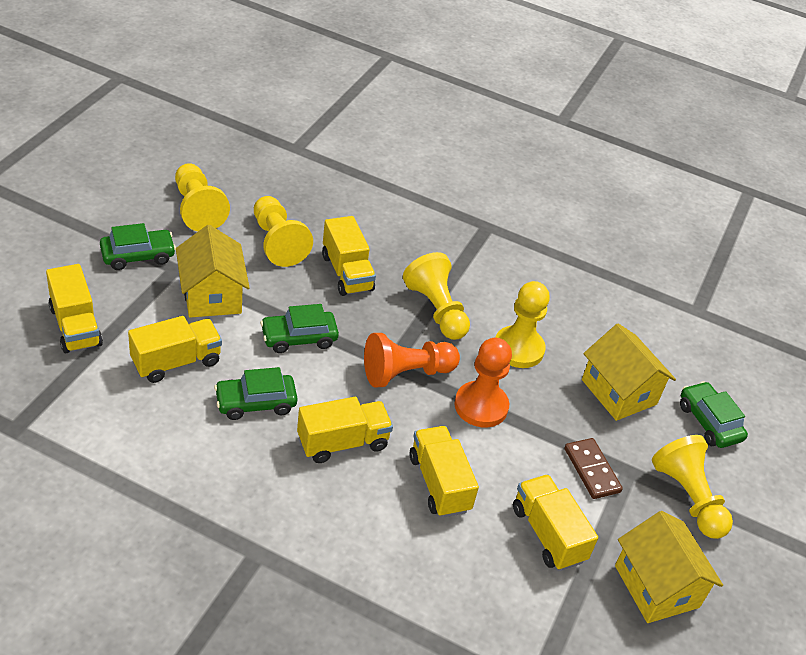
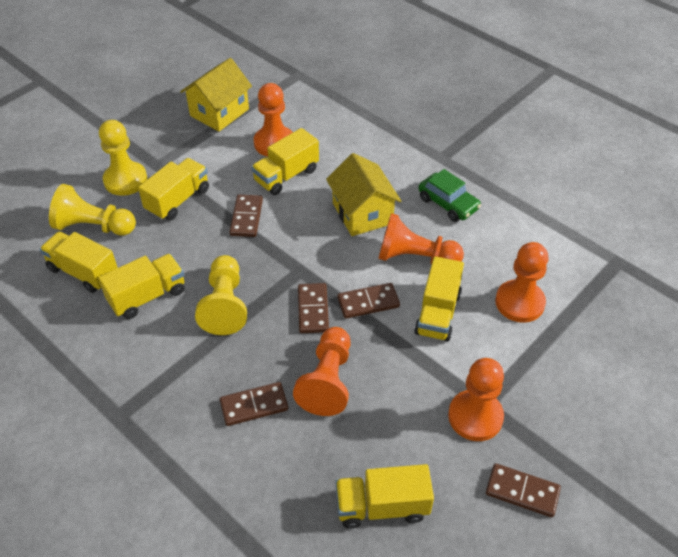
brown domino: [564,438,623,499] = 1 -> [220,382,288,426] [230,195,263,237] [298,283,329,333] [338,283,400,319] [486,463,561,517] = 5
green car: [100,223,176,270] [214,367,298,420] [260,304,339,353] [680,381,748,448] = 4 -> [418,169,481,222] = 1
orange pawn: [364,333,460,388] [454,338,512,427] = 2 -> [254,83,293,157] [293,327,351,416] [378,213,464,265] [448,358,504,441] [495,242,549,323] = 5
yellow house: [176,225,250,318] [582,324,676,421] [615,511,723,623] = 3 -> [180,58,252,132] [326,153,401,236] = 2
yellow pawn: [175,163,230,231] [254,196,313,267] [403,252,470,340] [495,281,550,368] [652,435,733,539] = 5 -> [49,184,136,236] [99,120,147,196] [195,255,247,335] = 3

